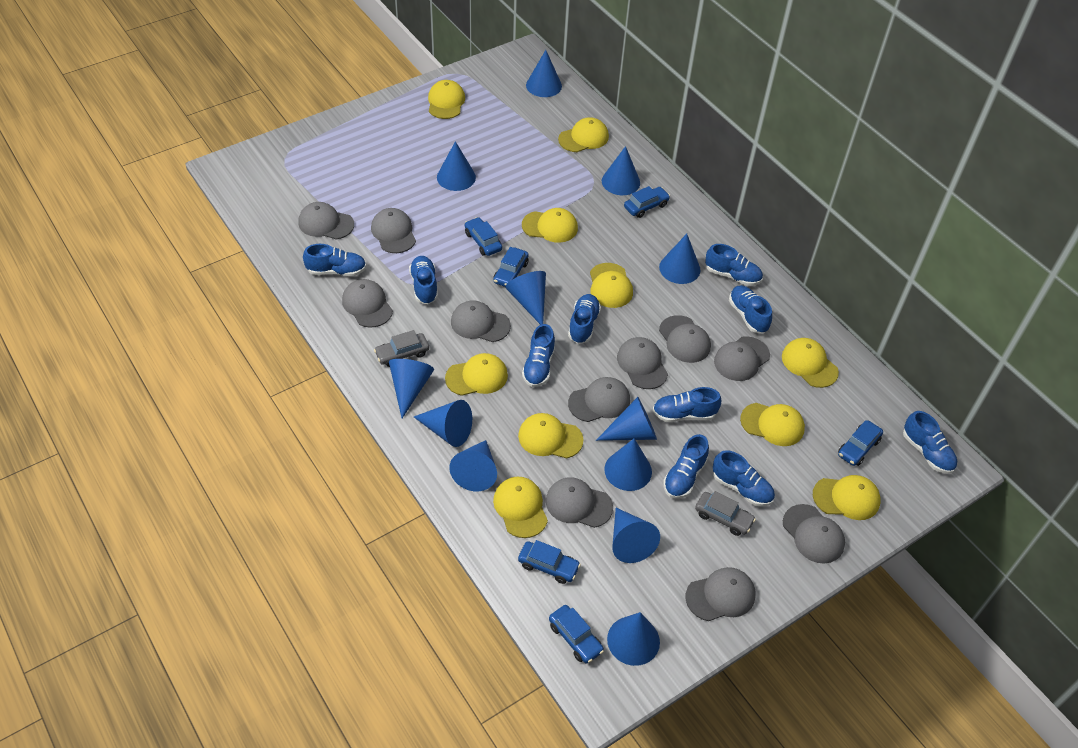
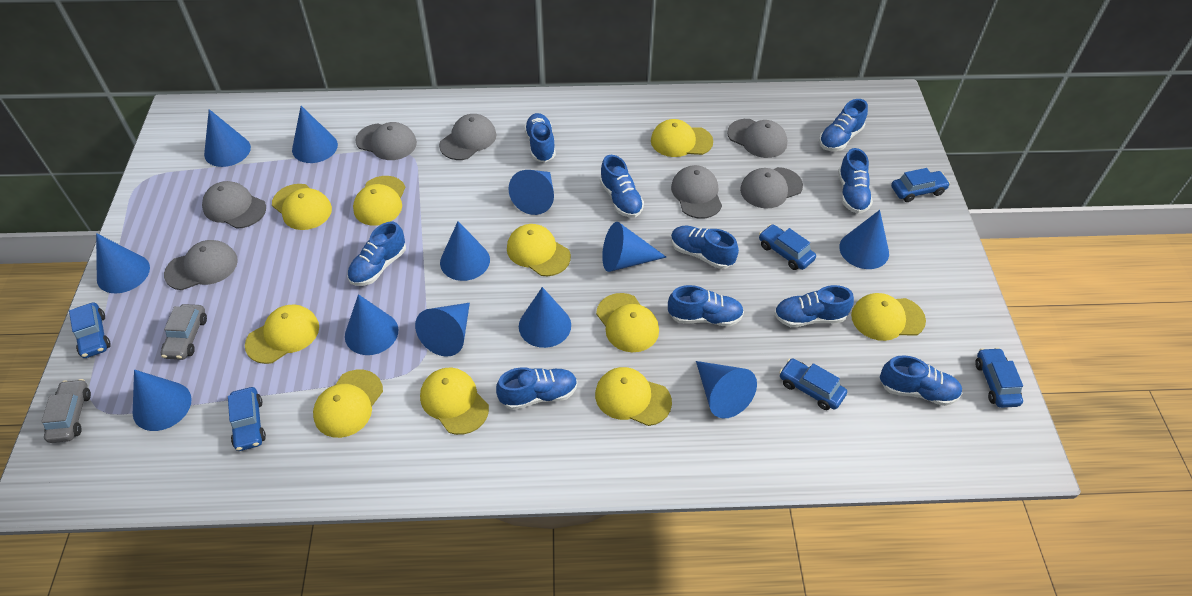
grey cap: [298,202,354,239] [342,279,393,328] [371,208,416,253] [451,300,511,342] [546,477,613,528] [568,377,630,422] [617,337,668,389] [659,315,711,363] [686,567,756,621] [714,336,770,381] [783,504,845,563] = 11 -> [164,240,238,290] [202,181,266,229] [355,122,417,160] [439,114,496,160] [671,165,722,219] [727,119,787,158] [740,167,803,209] = 7

